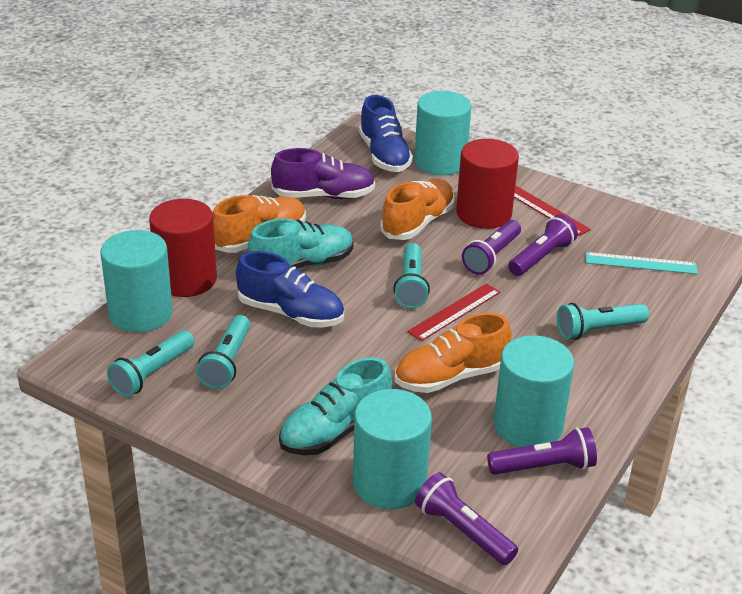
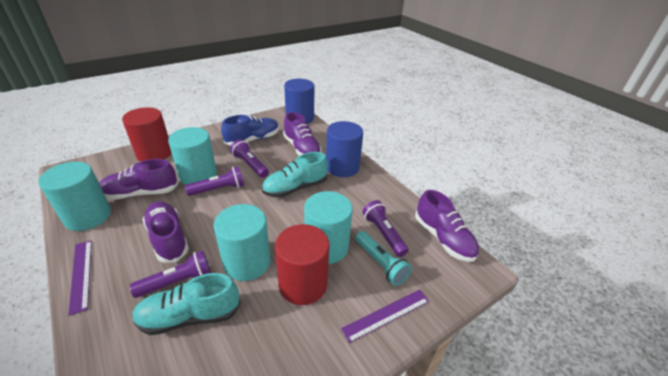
blue cylinder: none = 0 -> [284,79,314,124] [326,121,363,177] = 2
blue shoe: [236,251,344,327] [359,95,413,172] = 2 -> [221,115,279,146] = 1
orange shoe: [213,195,306,253] [380,179,455,240] [395,313,512,393] = 3 -> none = 0
purple ruler: none = 0 -> [68,240,92,316] [341,290,429,343] = 2
purple shoe: [271,148,375,199] = 1 -> [99,159,178,200] [143,201,189,263] [283,112,322,156] [415,190,479,262] = 4
red ruler: [407,284,500,341] [514,185,591,236] = 2 -> none = 0
turquoise flashlight: [107,330,194,397] [196,315,251,389] [393,243,430,308] [557,303,649,340] = 4 -> [355,231,412,286] = 1
turquoise ruler: [586,252,698,274] = 1 -> none = 0

